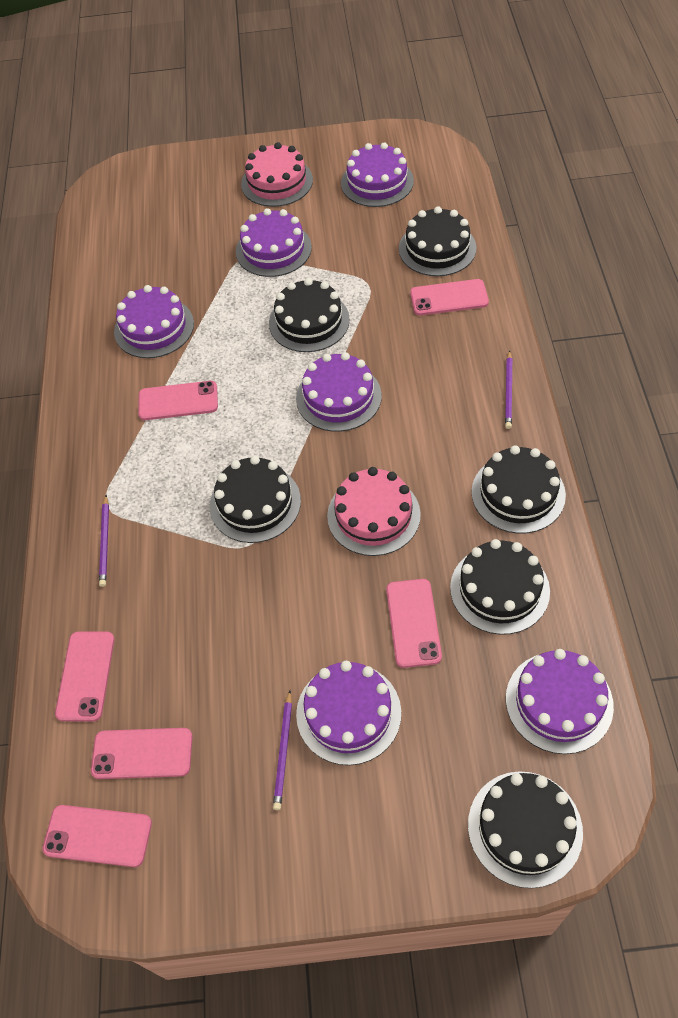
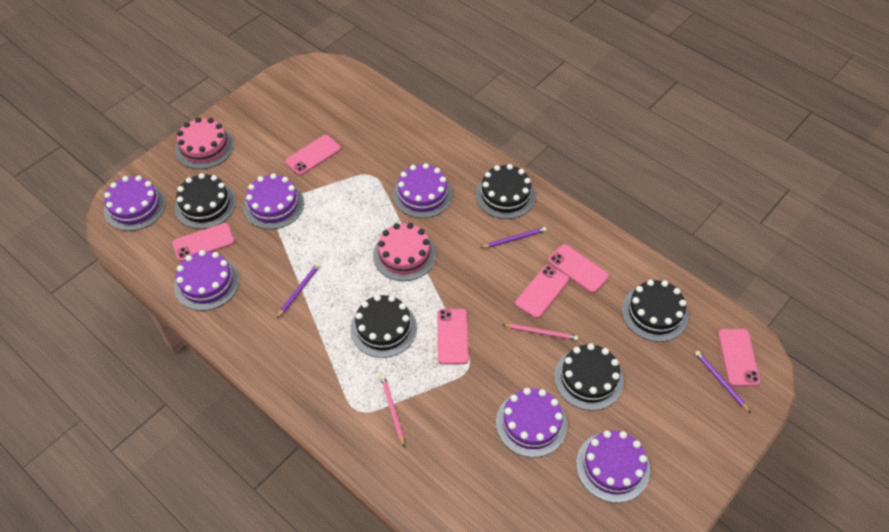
black cake: [210,456,301,543] [269,278,350,352] [399,206,477,276] [450,539,550,635] [468,771,583,888] [471,445,566,534] = 6 -> [175,173,236,229] [350,295,417,358] [476,164,536,219] [554,343,624,411] [622,280,688,342] = 5
pink pencil: none = 0 -> [380,375,405,447] [502,324,578,341] = 2

